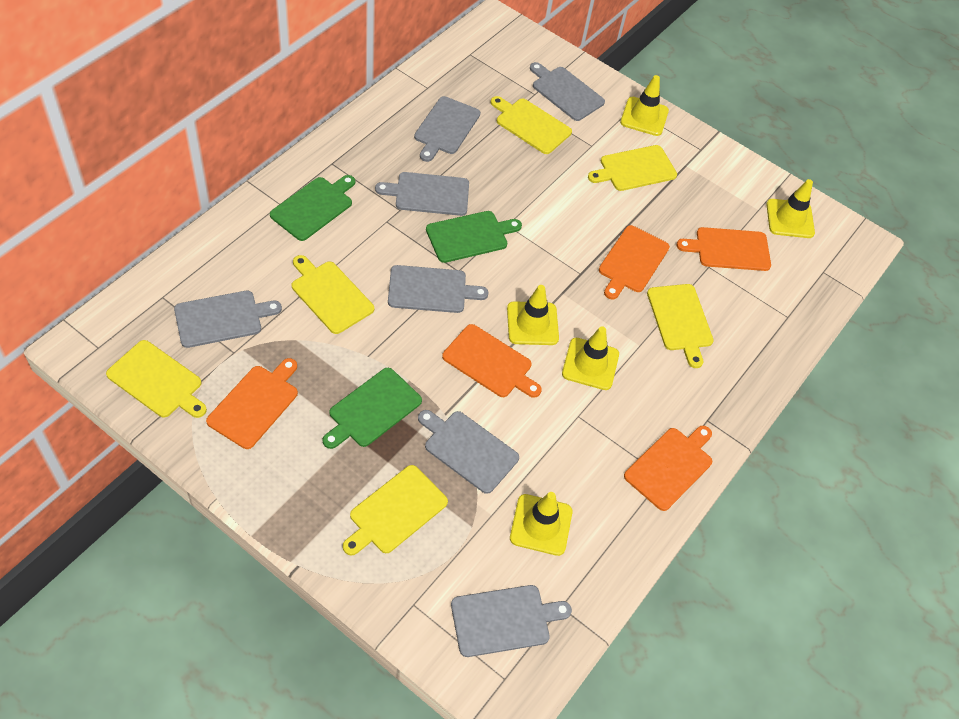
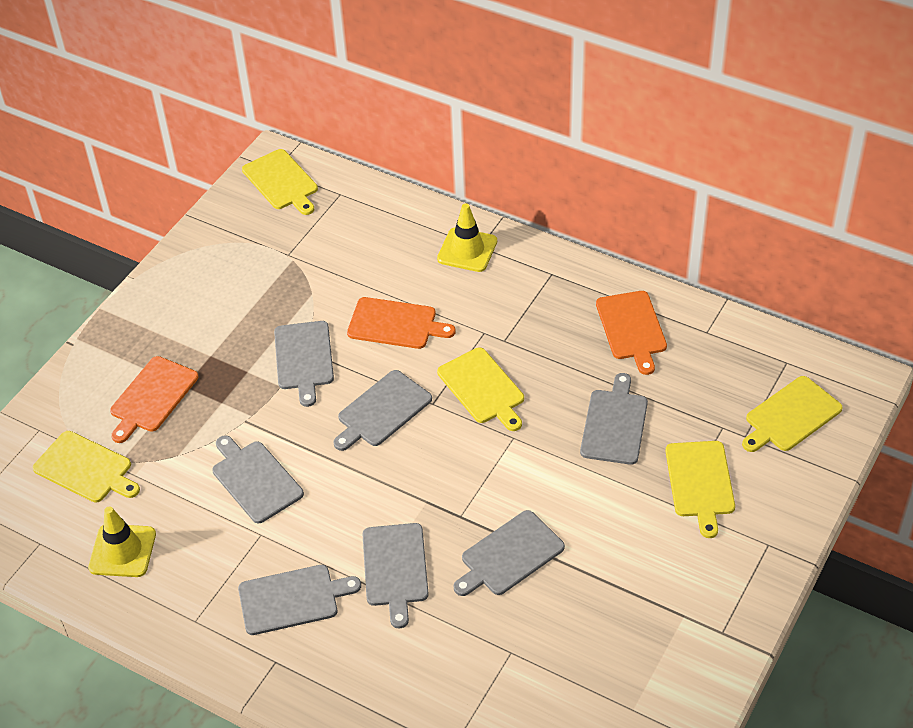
green cutting board: [270,175,355,241] [323,368,422,449] [426,211,522,263] = 3 -> none = 0
orange cutting board: [206,358,298,449] [442,324,542,398] [599,225,670,299] [624,426,712,511] [677,227,771,271] = 5 -> [110,356,198,443] [347,297,456,349] [596,291,667,375] = 3
yellow cutting board: [106,340,207,418] [292,255,374,334] [343,465,448,555] [491,96,572,154] [588,145,677,191] [647,284,714,368] = 6 -> [33,431,140,502] [242,149,318,215] [437,348,524,431] [665,441,735,538] [742,376,843,452] = 5
yellow traffic cone: [507,285,559,345] [510,492,573,556] [562,326,619,390] [620,75,669,136] [766,179,815,238] = 5 -> [88,507,156,577] [437,204,497,272] = 2

